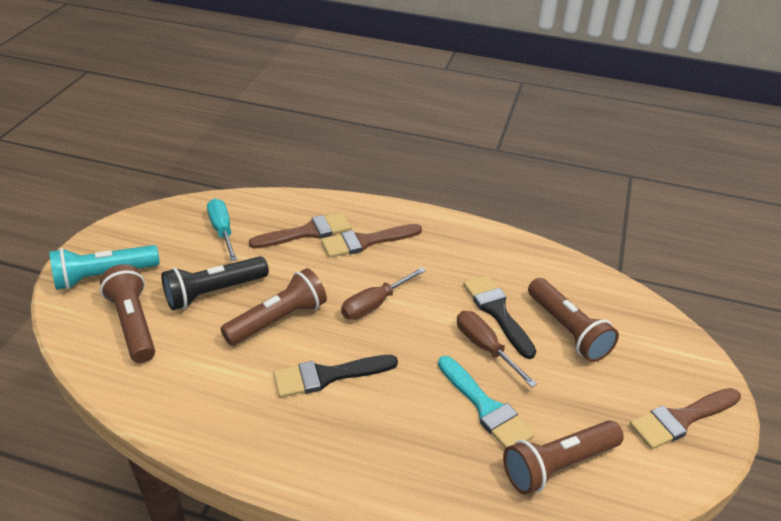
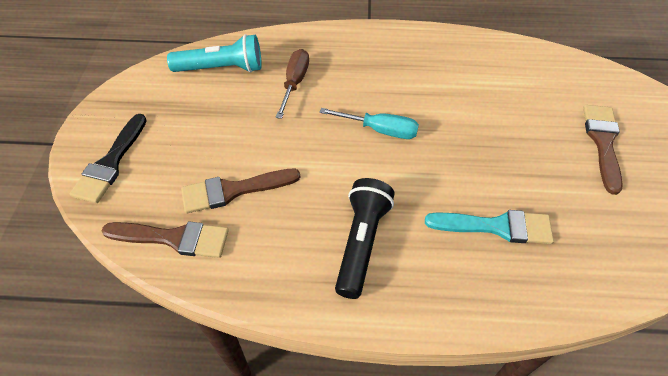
black brush: [273,355,398,398] [463,275,536,359] = 2 -> [70,114,147,203] = 1
brown flashlight: [100,264,155,363] [220,268,327,346] [503,420,624,495] [528,278,619,362] = 4 -> none = 0
brown screwdriver: [341,267,426,320] [457,311,537,387] = 2 -> [276,49,309,119] = 1

